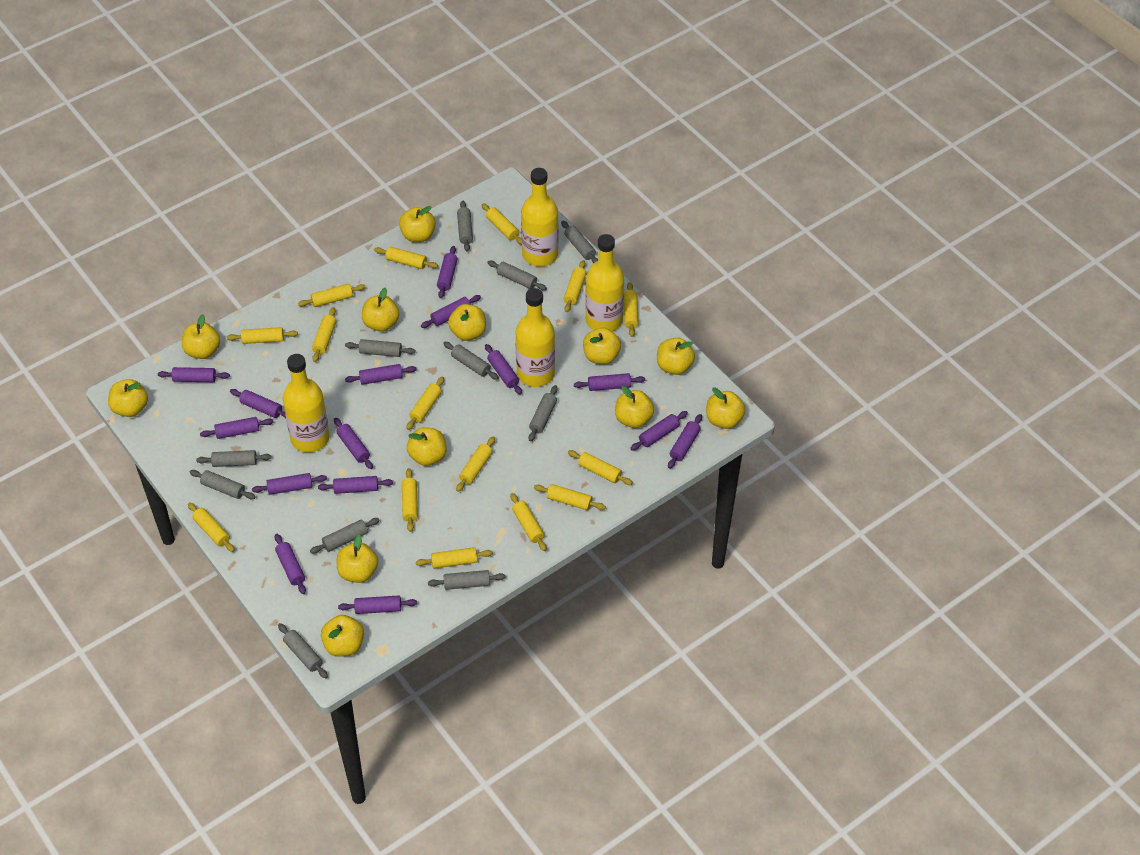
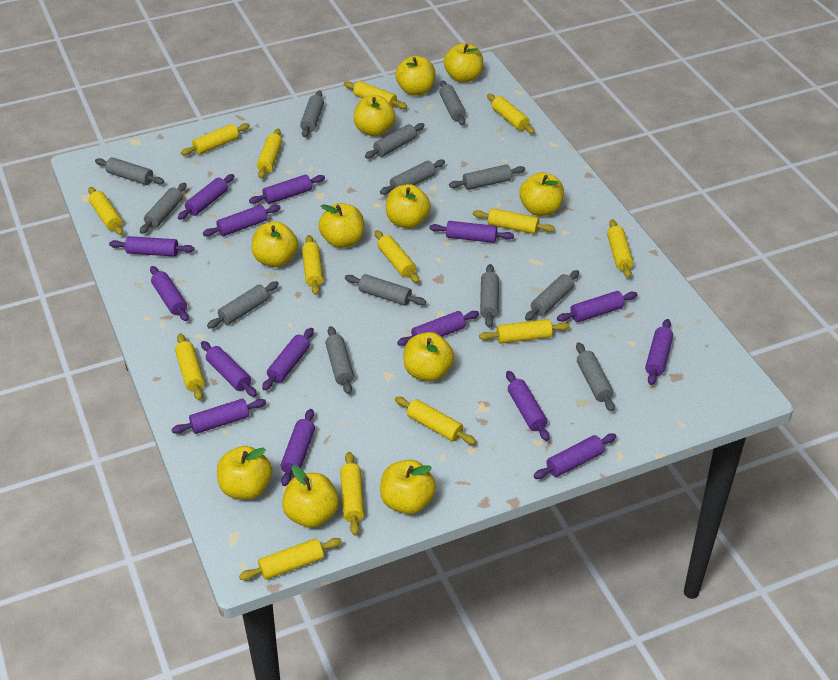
grey rolling pin: [190,470,256,499] [196,450,271,467] [278,623,328,678] [310,518,380,554] [345,339,415,357] [428,570,506,590] [443,342,499,380] [457,201,473,251] [487,260,547,290] [529,385,558,441] [561,221,598,263] = 11 -> [95,157,164,185] [140,183,187,234] [207,281,279,329] [300,91,324,137] [325,326,354,394] [345,274,426,306] [365,123,425,159] [380,160,445,195] [439,80,466,125] [449,164,525,190] [480,264,499,328] [525,270,579,321] [576,342,615,412] = 13
yellow apple: [108,379,148,417] [182,314,220,359] [321,615,364,657] [337,535,378,583] [362,287,399,332] [399,206,436,242] [407,427,447,466] [448,304,486,341] [583,328,621,364] [615,386,654,428] [657,338,695,375] [706,387,745,429] = 12 -> [217,446,272,500] [252,222,298,267] [282,465,339,528] [318,203,364,248] [354,95,395,136] [380,460,436,514] [386,184,431,229] [396,56,436,96] [404,332,454,382] [444,43,483,83] [519,172,564,216] = 11
yellow bottle: [283,354,330,452] [516,288,555,387] [521,168,559,267] [585,234,624,332] = 4 -> none = 0
yellow rolling pin: [188,502,235,552] [227,327,298,344] [298,284,366,307] [312,307,336,362] [374,247,438,269] [402,468,418,532] [406,377,444,430] [416,547,493,569] [456,436,495,492] [482,203,522,244] [510,493,547,551] [534,484,606,510] [564,260,587,312] [568,450,633,485] [624,282,639,337] = 15 -> [88,187,123,235] [175,333,205,400] [181,123,250,155] [239,538,342,580] [257,129,282,179] [302,235,323,295] [340,452,364,535] [344,81,407,109] [375,230,419,283] [395,397,476,445] [473,208,555,234] [479,319,570,344] [487,94,535,134] [607,219,634,278] = 14

